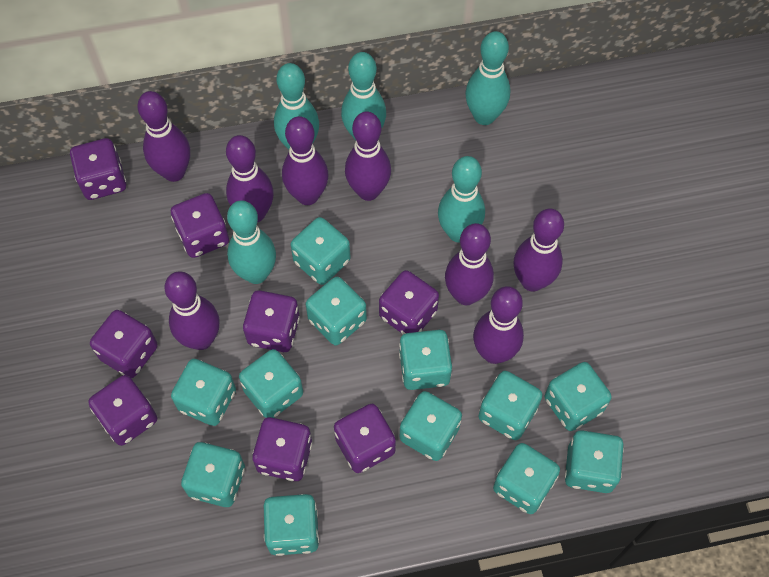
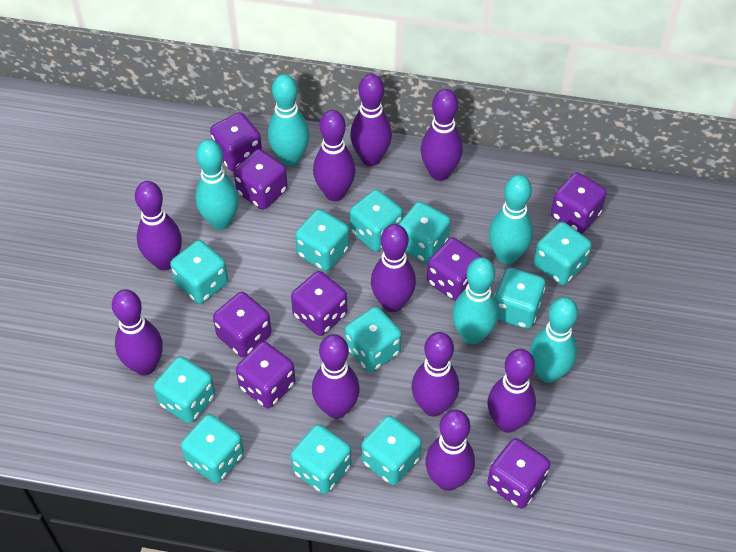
purple bowling pin: [137,91,190,182] [164,271,220,350] [226,135,273,223] [282,116,329,205] [345,111,391,201] [445,223,494,305] [473,286,524,364] [513,208,564,292] = 8 -> [112,289,163,376] [135,181,182,270] [312,334,360,419] [313,110,356,201] [350,74,392,166] [371,224,416,312] [411,332,459,416] [420,89,463,181] [425,410,475,491] [488,349,536,433] = 10
turquoise dice: [171,359,236,426] [181,442,245,507] [239,349,303,418] [264,494,319,556] [291,217,351,285] [306,277,367,345] [399,330,452,390] [400,391,462,461] [478,371,543,440] [493,443,560,514] [545,362,612,431] [565,430,624,493] = 12 -> [154,356,215,423] [170,240,228,304] [181,414,244,483] [291,424,351,494] [295,209,349,271] [345,306,402,372] [350,189,403,251] [361,416,422,485] [398,201,451,263] [494,267,545,329] [534,222,592,285] = 11

